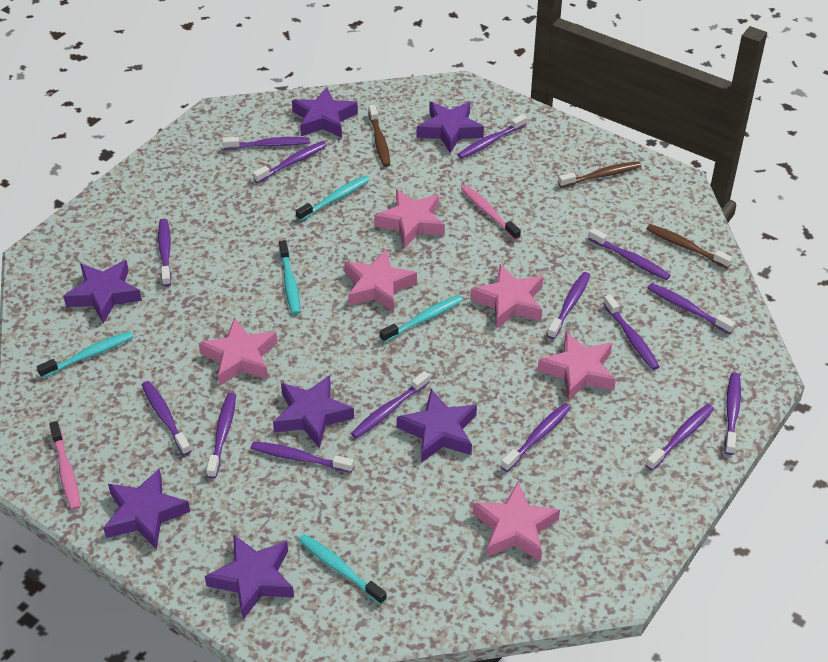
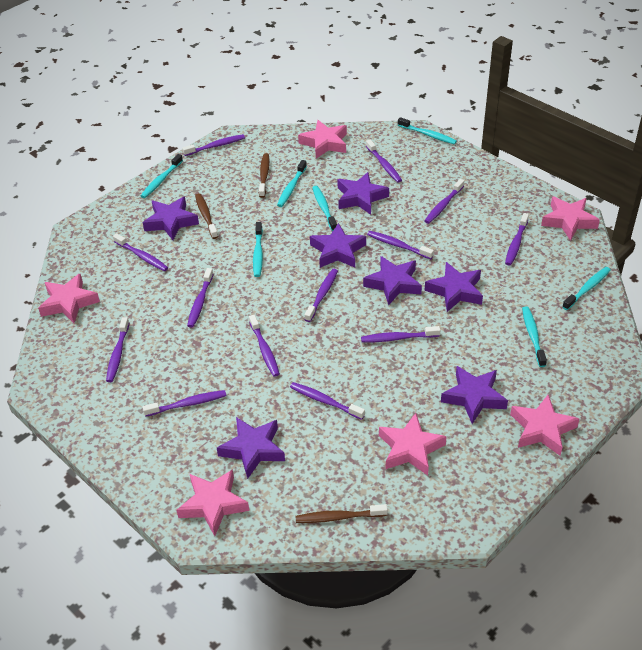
pink toothbrush: [49,421,80,510] [461,185,521,240] = 2 -> none = 0
purple toothbrush: [142,381,191,455] [158,219,171,286] [206,393,236,478] [223,137,310,150] [251,441,354,473] [253,141,327,183] [351,371,430,439] [457,114,527,159] [501,403,571,472] [547,272,590,339] [588,228,671,280] [603,295,660,370] [646,404,714,470] [648,283,735,334] [724,373,741,455] = 15 -> [106,317,129,382] [113,233,168,271] [143,390,226,417] [182,134,245,156] [187,268,213,328] [249,315,280,377] [290,382,365,420] [305,269,338,322] [361,326,440,342] [366,139,402,183] [367,231,434,259] [424,179,464,224] [505,213,529,266] = 13
turquoise toothbrush: [37,331,134,378] [279,240,300,315] [296,176,370,221] [298,534,387,605] [380,295,463,343] = 5 -> [141,154,183,198] [253,222,263,277] [277,160,307,207] [312,186,337,231] [398,117,457,144] [522,306,547,367] [562,267,611,310] = 7

